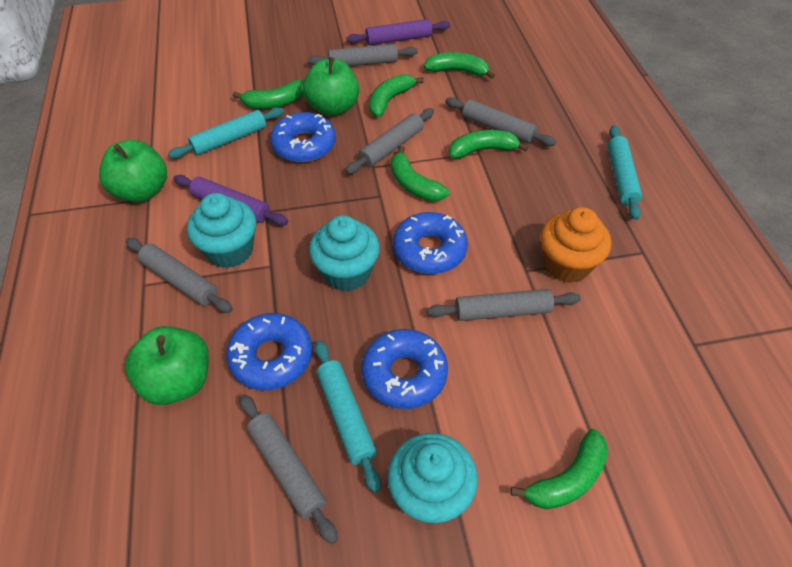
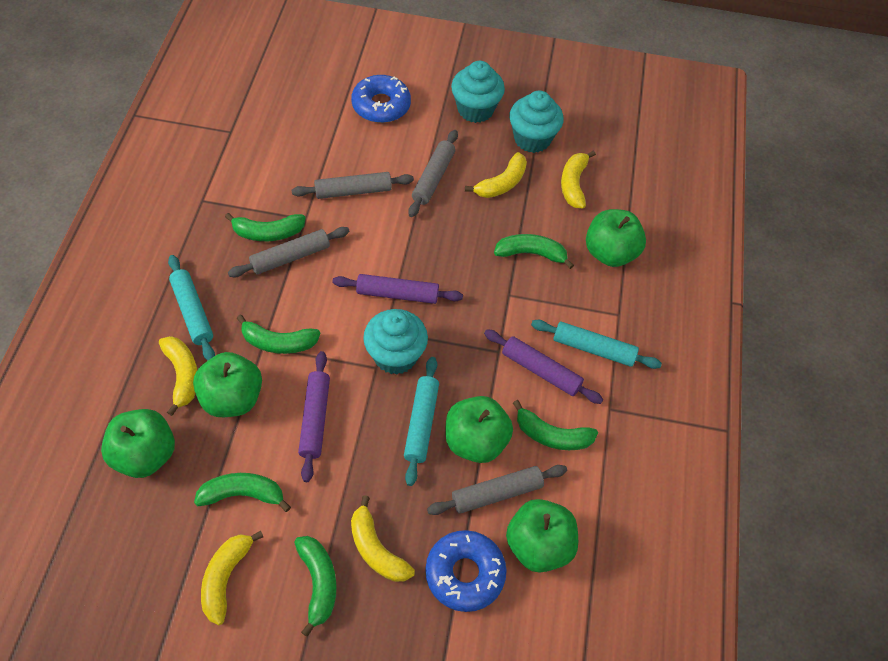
blue donut: [226,313,312,390] [270,112,336,162] [361,329,448,409] [393,212,468,274] = 4 -> [351,75,411,123] [425,530,507,612] = 2
green apple: [99,140,167,202] [125,326,209,405] [303,57,359,116] = 3 -> [101,409,175,478] [193,352,262,417] [446,396,513,463] [506,499,578,572] [586,209,646,267] = 5
grey rolling pin: [126,238,233,313] [240,394,338,544] [308,44,418,66] [346,108,434,174] [427,289,581,321] [445,97,556,146] = 6 -> [228,227,350,277] [292,172,414,199] [408,130,458,217] [427,465,567,515] = 4
orange cupcake: [540,207,611,283] = 1 -> none = 0
purple rolling pin: [173,175,288,226] [346,19,450,45] = 2 -> [298,351,330,482] [332,274,463,304] [484,329,603,404] = 3
yellow banana: none = 0 -> [159,336,198,416] [201,531,263,625] [351,495,415,582] [465,152,527,198] [561,150,596,209] = 5

